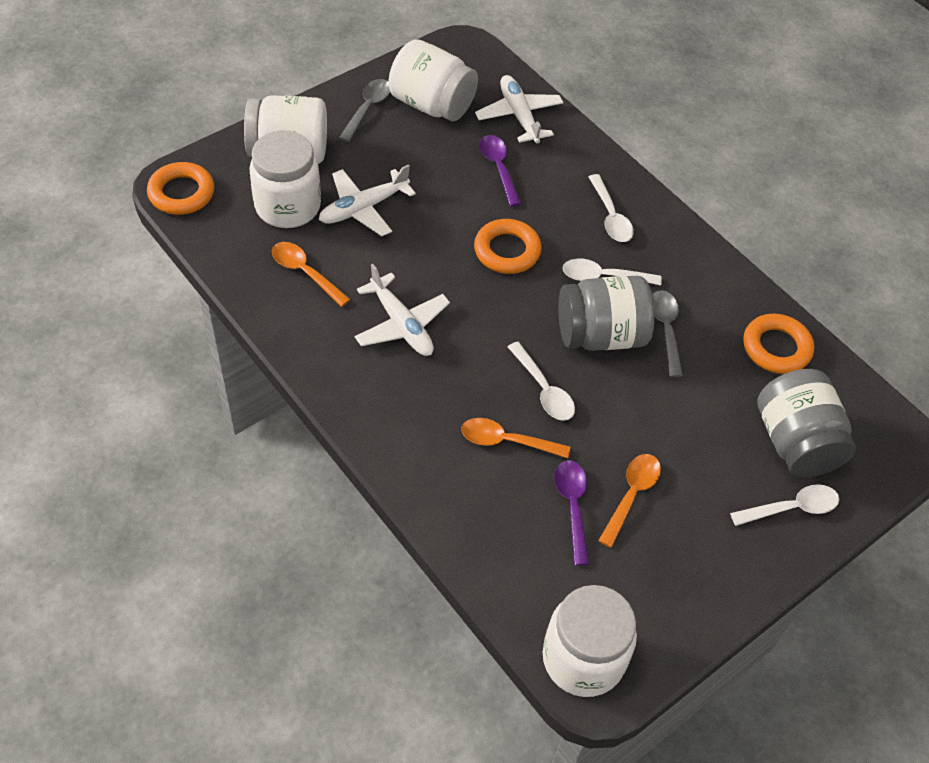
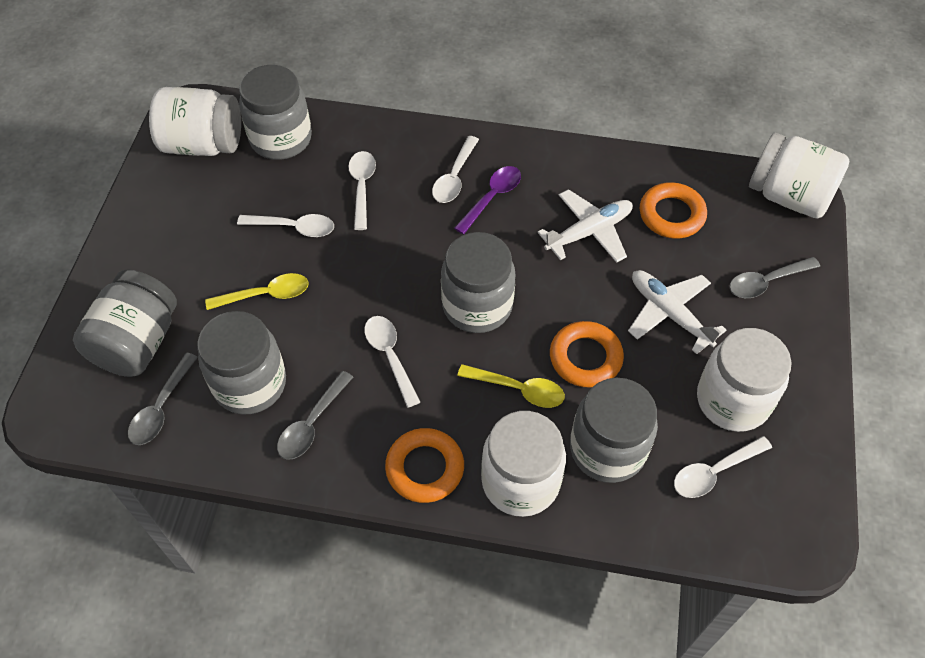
grey jar: [558,276,655,351] [757,369,856,478] = 2 -> [73,269,177,377] [197,311,286,414] [239,65,312,160] [441,232,515,333] [570,378,658,483] = 5
grey spoon: [339,79,390,142] [652,290,683,377] = 2 -> [128,353,198,445] [277,371,353,460] [730,257,820,298] = 3
orange spoon: [272,242,350,307] [461,418,570,458] [598,454,661,548] = 3 -> none = 0
purple spoon: [479,135,521,206] [555,460,589,565] = 2 -> [454,166,521,234] = 1
white plane: [319,164,416,236] [354,264,450,356] [475,75,564,143] = 3 -> [538,189,633,263] [628,270,726,354] = 2
white spoon: [508,342,575,421] [563,258,662,285] [589,174,634,242] [730,484,839,526] = 4 -> [237,214,334,237] [348,151,376,230] [364,316,420,408] [432,136,479,203] [674,436,772,498] = 5
yellow spoon: none = 0 -> [205,273,309,310] [457,364,565,408] = 2

